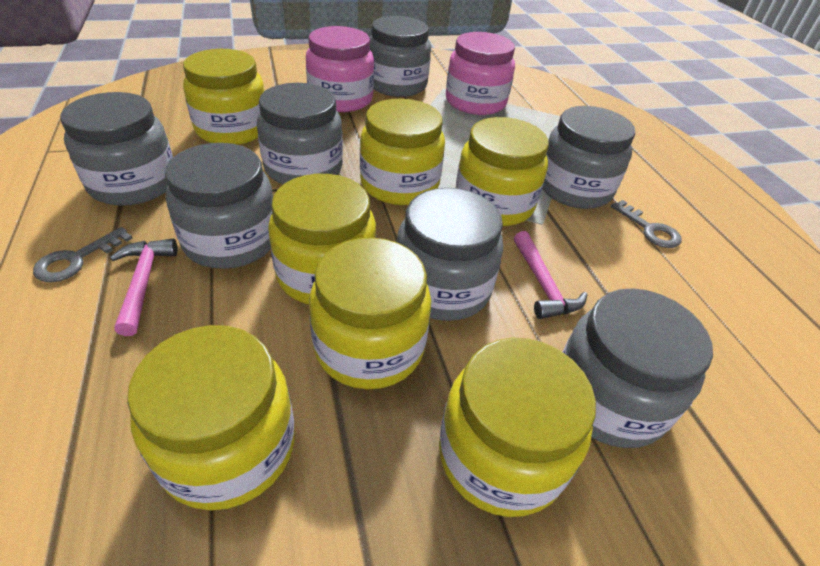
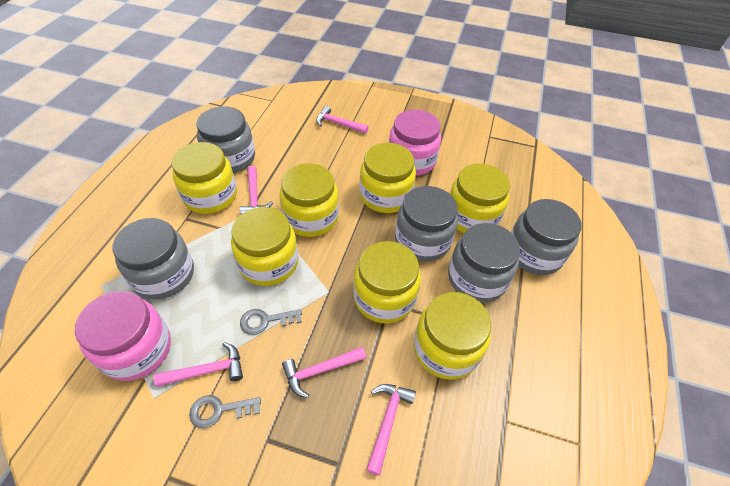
grey jar: [61,92,173,206] [165,143,273,269] [257,83,343,184] [369,16,431,97] [397,188,503,321] [542,106,635,209] [563,288,713,448] = 7 -> [113,218,194,299] [197,106,255,173] [395,186,458,262] [448,223,520,303] [511,199,582,275] = 5
pink hammer: [110,239,178,336] [514,231,587,319] = 2 -> [154,342,243,387] [240,166,273,215] [282,347,366,398] [316,106,369,134] [366,384,416,476] = 5

